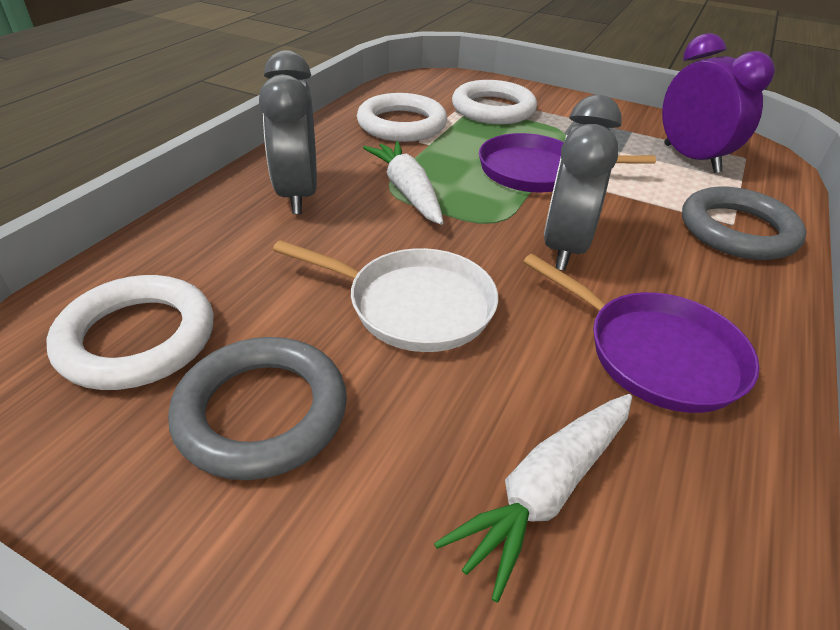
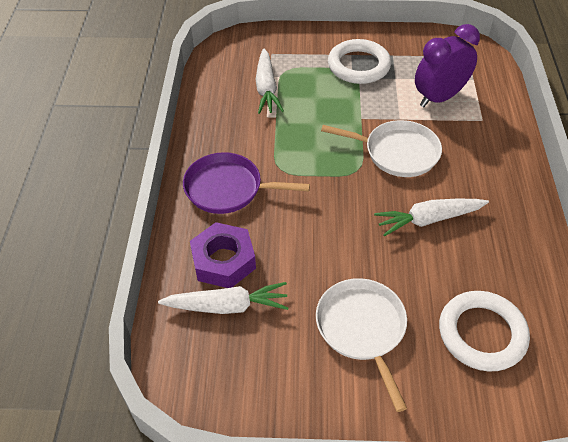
grey clock: [259,50,317,214] [544,95,622,271] = 2 -> none = 0
grey ring: [168,337,347,480] [682,187,806,260] = 2 -> none = 0
purple nut: none = 0 -> [190,222,256,288] = 1
purple pan: [479,133,656,192] [523,254,760,413] = 2 -> [183,152,310,214] = 1
white carrot: [363,141,443,225] [434,394,632,602] = 2 -> [158,282,288,314] [255,48,284,114] [374,199,489,236] = 3
white pan: [273,240,498,352] = 1 -> [316,278,407,412] [321,120,442,177] = 2
white ring: [47,275,213,390] [357,93,447,142] [452,80,537,124] = 3 -> [328,39,391,84] [439,291,530,372] = 2

